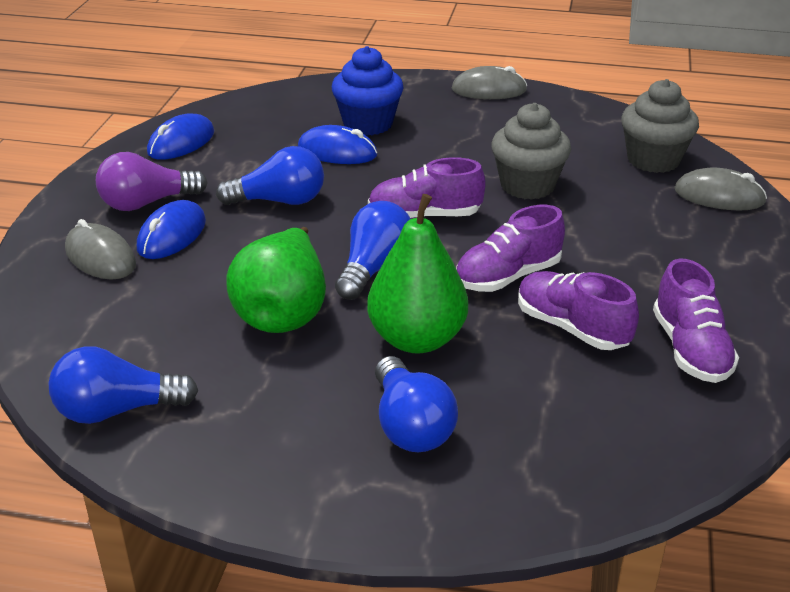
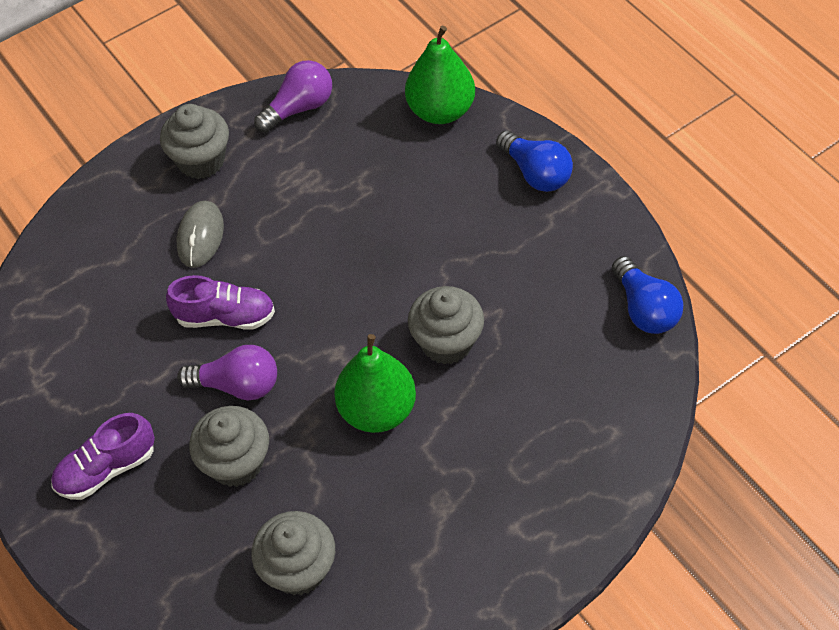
blue cupcake: [332,46,404,135] = 1 -> none = 0
blue light bulb: [48,346,198,424] [216,146,324,205] [335,201,411,300] [375,356,458,452] = 4 -> [496,130,573,192] [612,256,683,334] = 2
blue mouse: [137,200,206,259] [147,114,215,160] [298,125,377,164] = 3 -> none = 0
grey cupcake: [491,103,571,200] [621,79,699,173] = 2 -> [160,104,229,179] [189,406,269,487] [251,511,335,595] [408,286,484,364] = 4
grey mouse: [65,219,136,280] [452,66,527,99] [674,167,767,211] = 3 -> [177,201,224,268] = 1
purple light bulb: [96,152,208,211] = 1 -> [177,345,277,400] [254,60,332,133] = 2
purple shoe: [368,157,486,219] [456,205,565,292] [518,271,639,350] [653,258,739,383] = 4 -> [51,413,155,500] [166,275,275,330] = 2

